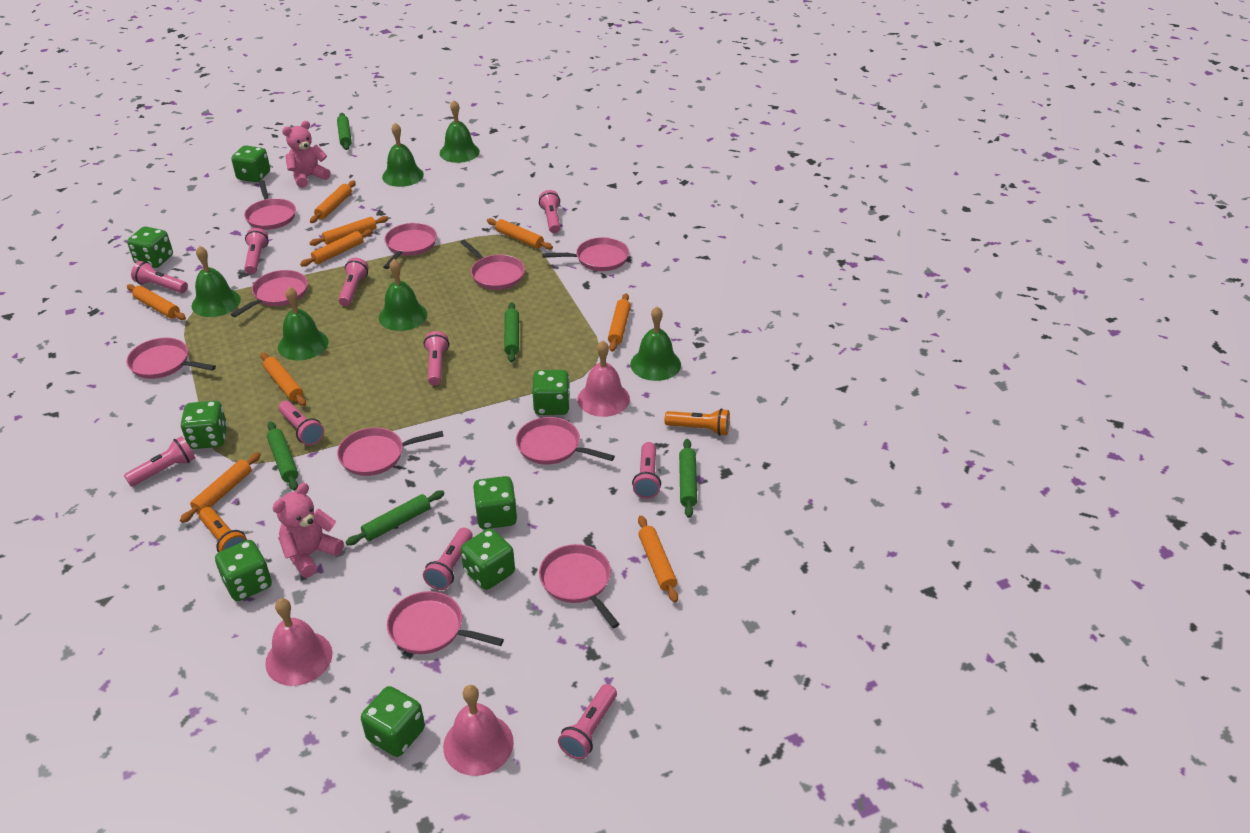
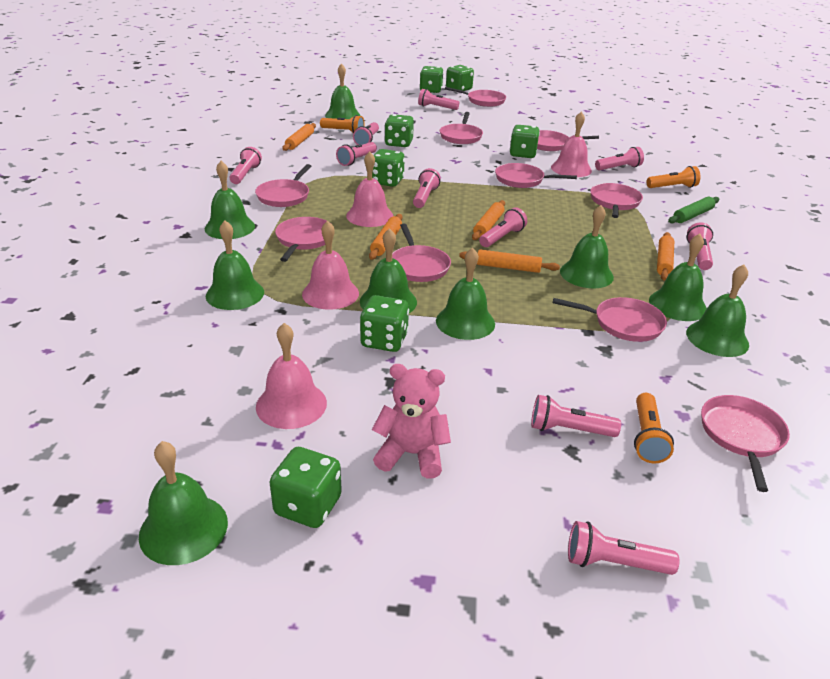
green bell: [192,246,241,317] [278,287,328,360] [379,259,427,331] [382,123,424,187] [440,100,480,163] [630,306,681,381] = 6 -> [139,441,228,565] [205,161,255,239] [206,220,264,310] [325,63,360,119] [360,228,417,313] [436,247,495,340] [560,205,614,288] [649,234,707,321] [686,265,749,357] = 9
green dice: [127,226,173,268] [180,401,228,449] [215,540,272,601] [231,145,270,182] [361,686,425,757] [461,529,515,590] [473,476,517,529] [532,370,570,415] = 8 -> [270,447,342,528] [360,295,409,352] [372,149,405,187] [384,114,414,147] [419,66,444,93] [446,65,474,91] [509,125,540,158] = 7
green rolling pin: [267,421,298,491] [337,113,352,150] [345,490,445,546] [504,302,519,362] [679,439,697,518] = 5 -> [668,197,719,223] = 1
orange flashlight: [199,507,247,553] [664,408,730,436] = 2 -> [320,115,365,133] [634,393,674,463] [647,166,700,188] = 3
orange rolling pin: [127,284,186,320] [180,452,261,523] [261,352,306,406] [300,229,373,267] [309,216,388,246] [310,181,356,223] [487,218,553,250] [608,293,631,352] [638,516,678,603] = 9 -> [282,123,316,151] [369,214,403,260] [459,249,560,273] [472,200,505,240] [657,232,674,280] = 5
pink bell: [265,598,332,686] [443,685,514,776] [578,340,630,417] = 3 -> [256,323,327,429] [302,220,359,310] [346,151,393,227] [551,111,592,177] = 4
pink teddy bear: [273,483,344,578] [282,121,331,188] = 2 -> [372,364,451,479] = 1

